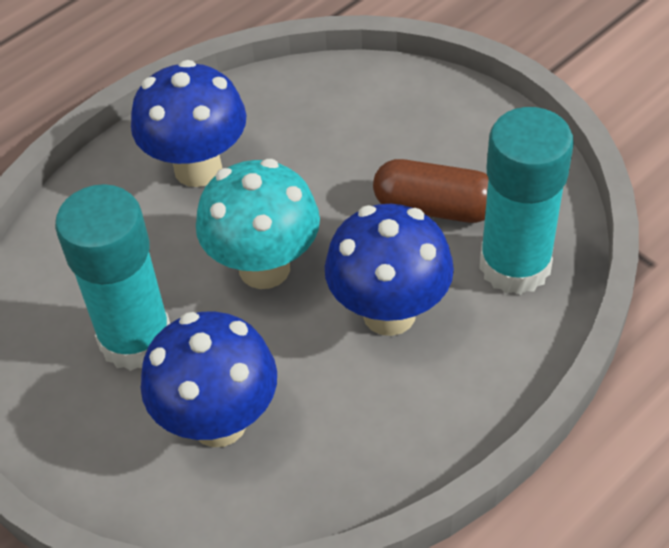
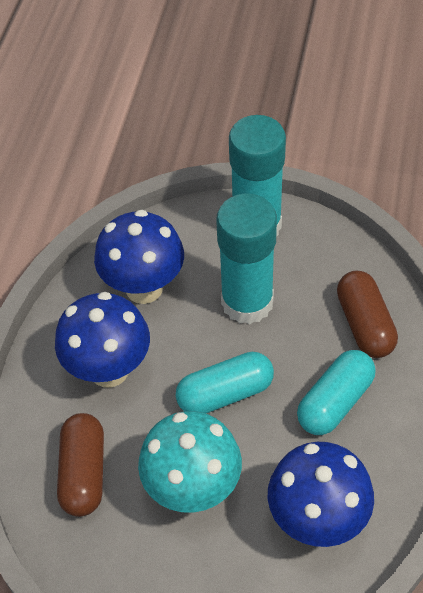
brown capsule: [373,159,488,223] = 1 -> [57,413,104,517] [337,271,398,358] = 2
turquoise capsule: none = 0 -> [176,352,274,413] [297,350,376,435] = 2

